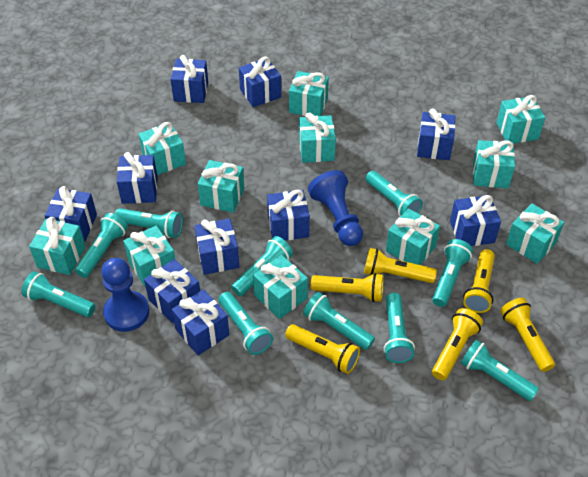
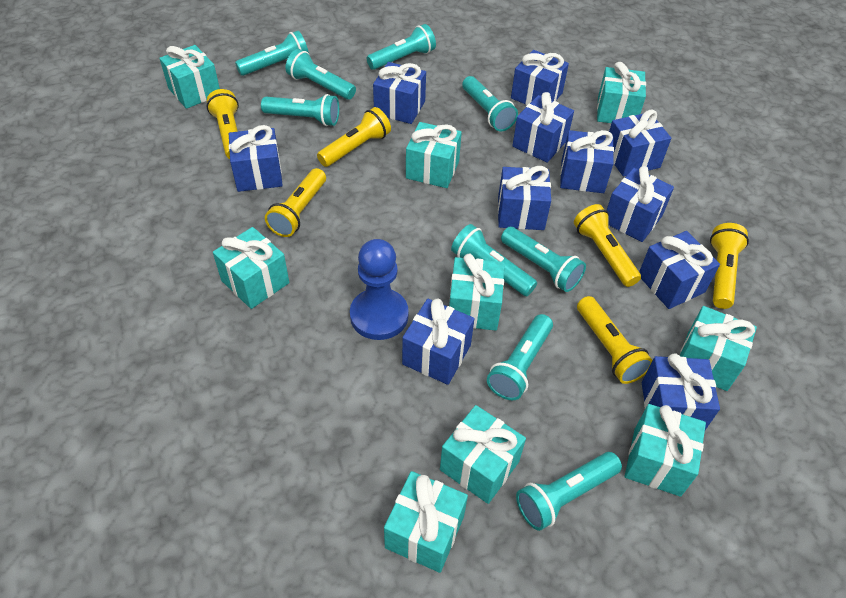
blue gift: [45,186,97,242] [117,152,157,204] [144,259,200,323] [171,55,208,103] [172,289,229,355] [194,219,239,275] [239,56,281,107] [267,190,310,240] [417,109,455,160] [450,195,501,246] = 10 -> [229,125,283,192] [373,62,426,124] [402,299,475,385] [498,166,551,230] [511,50,569,105] [512,92,574,163] [560,130,614,193] [606,166,674,242] [609,110,671,176] [639,231,720,309] [642,353,720,430] = 11
blue pawn: [101,258,149,332] [308,170,363,246] = 2 -> [350,239,409,340] = 1
turquoise flashlight: [22,271,95,317] [75,213,128,278] [115,208,183,238] [219,292,273,355] [231,236,293,296] [303,292,375,350] [365,171,423,217] [384,293,415,363] [432,239,473,307] [461,340,539,401] = 10 -> [235,31,309,76] [261,94,339,126] [285,49,356,100] [367,24,436,70] [451,224,537,296] [462,76,518,131] [487,314,553,400] [501,227,586,292] [516,452,622,531] = 9
turquoise gift: [29,217,86,275] [123,226,175,287] [138,122,186,175] [198,160,244,213] [253,255,308,319] [289,71,329,116] [299,113,336,163] [386,208,440,265] [473,140,515,188] [496,95,545,143] [506,204,564,264] = 11 -> [159,45,220,109] [213,227,289,309] [384,471,468,573] [406,122,462,188] [440,405,526,504] [449,254,505,331] [597,62,646,123] [625,404,706,497] [680,306,757,391] = 9

